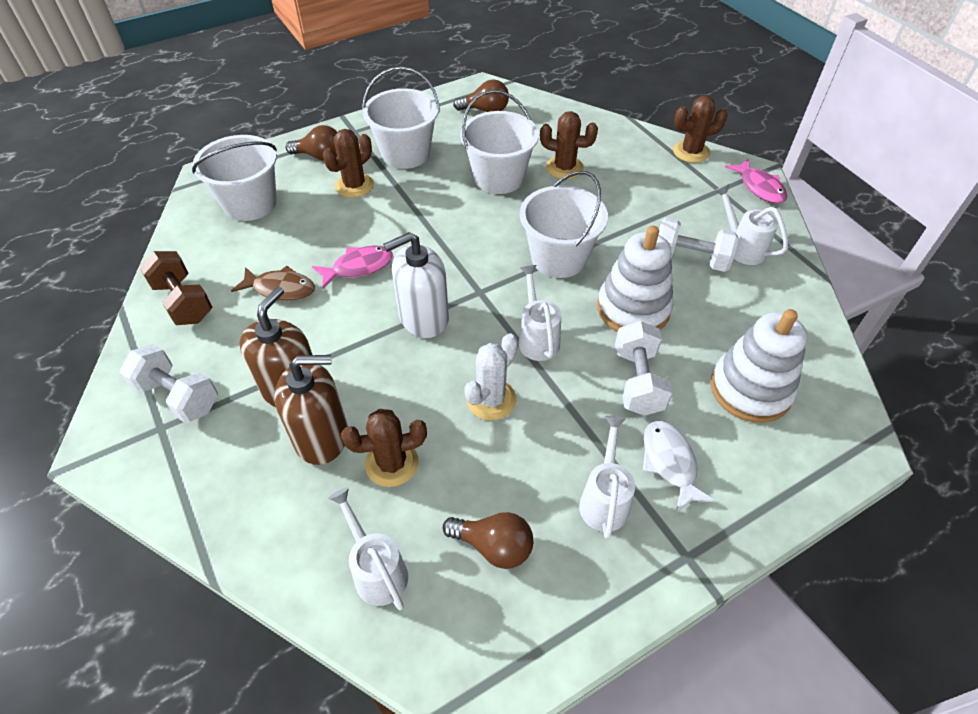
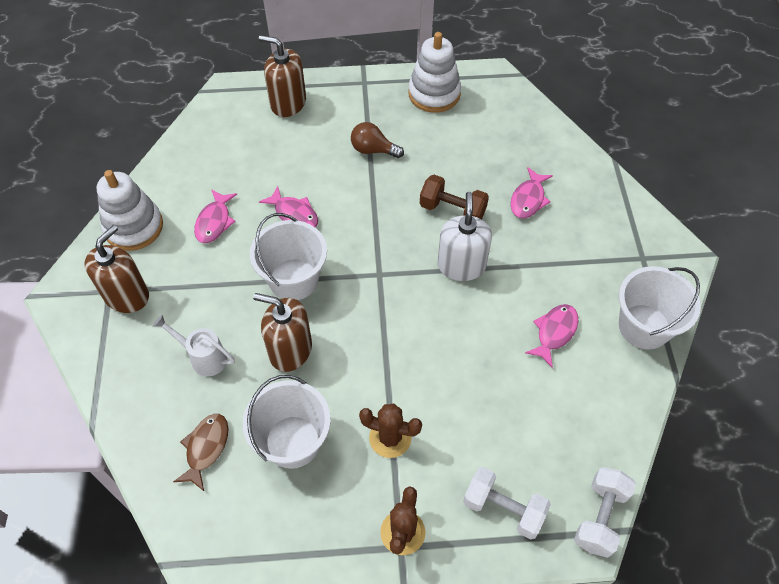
brown cactus: [323,129,374,198] [341,409,427,487] [540,111,598,179] [673,96,728,163] = 4 -> [359,404,422,458] [380,486,425,555] = 2
brown light bulb: [285,125,337,161] [443,512,533,569] [453,79,509,112] = 3 -> [351,122,404,158] = 1
brown soap dispenser: [239,287,312,407] [274,355,348,465] = 2 -> [85,225,149,313] [253,293,312,372] [259,35,306,117] = 3
pink fish: [312,245,393,289] [725,158,787,204] = 2 -> [194,189,237,243] [259,186,318,228] [511,167,553,219] [525,304,579,368] = 4
white bucket: [192,135,277,221] [362,66,440,169] [460,90,539,194] [520,171,608,278] = 4 -> [243,375,331,469] [250,213,327,300] [619,266,701,350] = 3
white cactus: [464,334,518,420] = 1 -> none = 0
white dumbbell: [120,344,218,423] [615,321,672,416] [659,217,739,272] = 3 -> [463,467,551,540] [574,467,636,558] = 2
white fish: [643,421,716,513] = 1 -> none = 0
white watering can: [328,487,408,610] [518,265,561,361] [579,416,635,539] [715,184,788,265] = 4 -> [153,314,234,376] = 1

